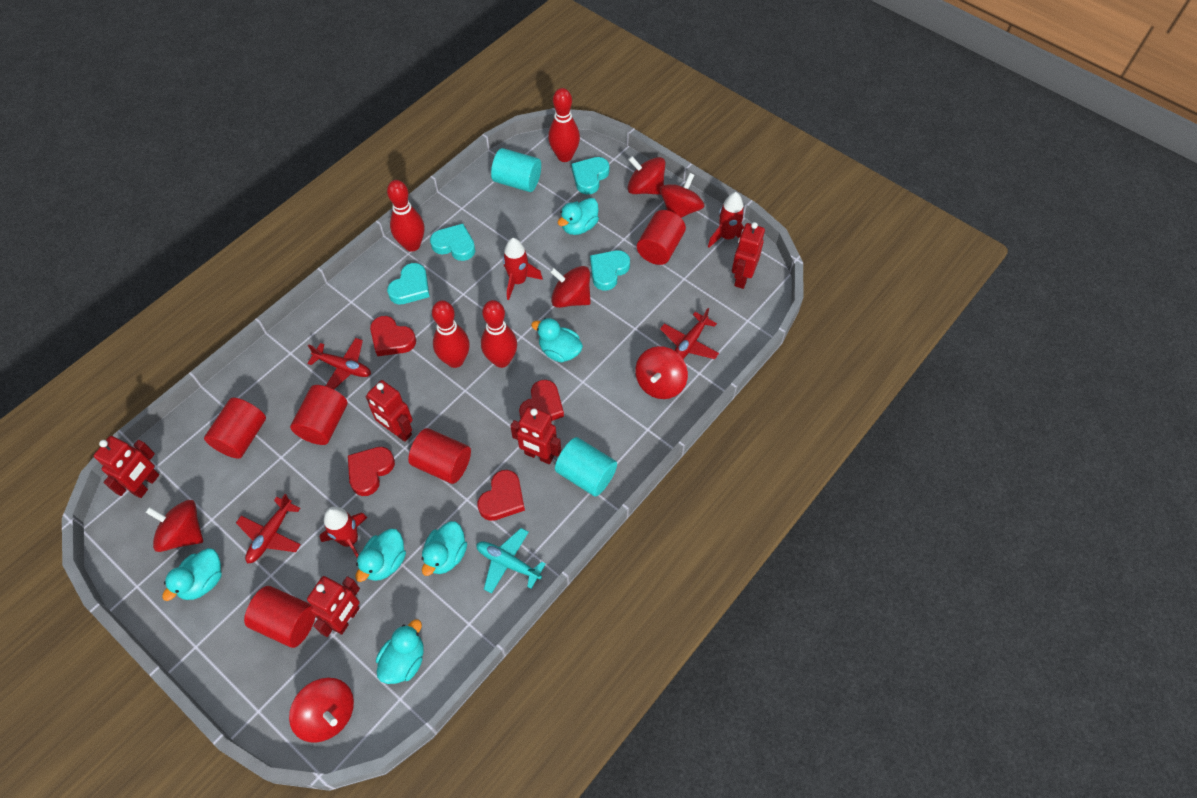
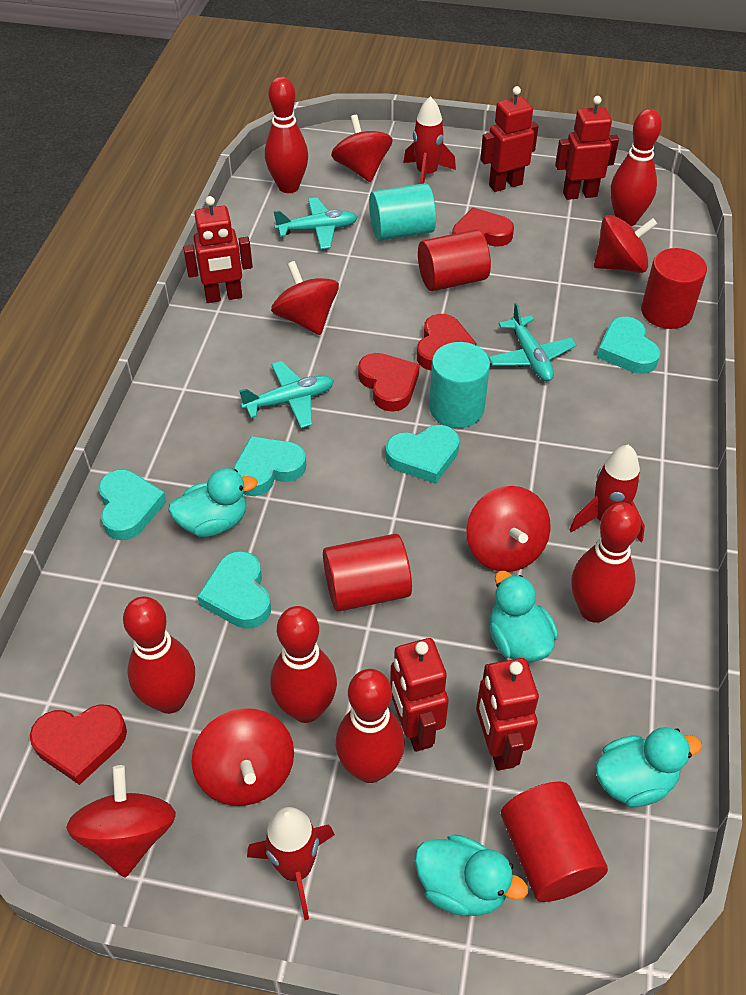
red bowling pin: [387,180,424,252] [432,300,470,368] [481,300,517,368] [548,88,580,162] = 4 -> [123,596,195,714] [265,76,308,193] [270,606,337,723] [336,669,405,783] [571,502,641,623] [610,109,662,226] = 6
red cylinder: [204,398,266,459] [244,586,316,648] [290,385,348,445] [408,428,471,484] [637,210,686,265] = 5 -> [323,534,412,612] [418,229,491,291] [501,782,608,902] [641,248,707,329] = 4
red plane: [236,494,301,563] [307,338,371,389] [660,308,719,359] = 3 -> none = 0
turquoise duck: [162,548,222,601] [356,529,406,582] [376,619,424,684] [421,521,467,576] [531,318,583,363] [558,198,599,235] = 6 -> [168,468,257,537] [414,834,528,916] [490,571,558,662] [595,727,702,807] = 4
turquoise heart: [387,263,430,304] [430,224,475,261] [572,157,609,194] [590,250,630,291] = 4 -> [98,470,167,540] [197,551,271,629] [233,436,306,496] [386,425,460,484] [597,317,660,374] = 5
turquoise plane: [476,528,546,594] = 1 -> [239,361,334,428] [273,197,358,249] [488,303,576,381] = 3

